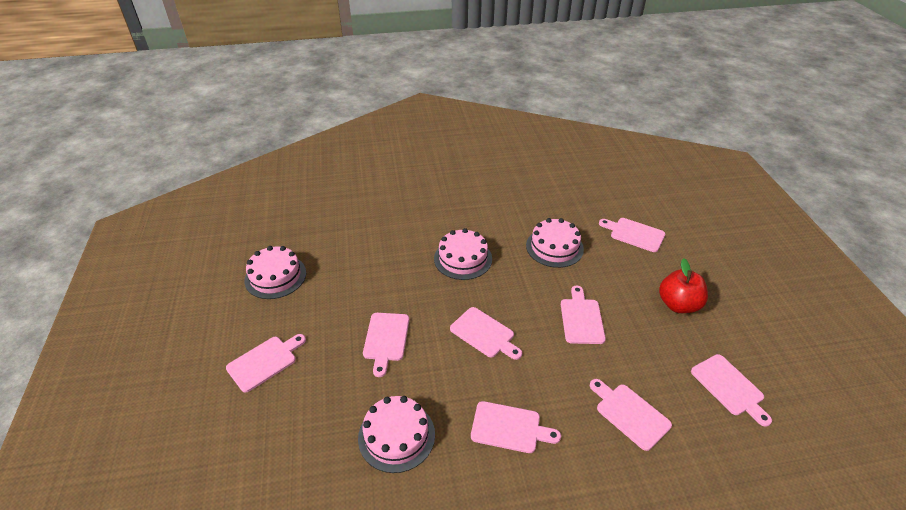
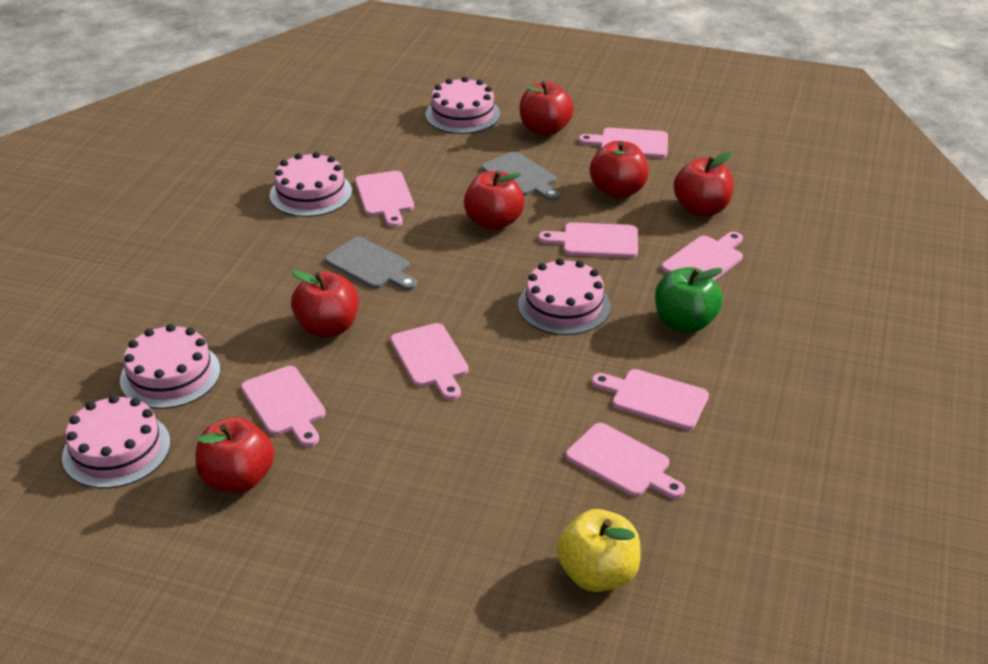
green apple: none = 0 -> [655,267,723,333] = 1
grey cutting board: none = 0 -> [325,237,417,291] [481,151,560,201] = 2
pink cake: [245,246,306,299] [358,396,435,473] [434,228,492,280] [526,218,584,268] = 4 -> [62,395,170,488] [120,324,220,409] [270,152,352,217] [426,77,500,134] [518,258,610,335] = 5
red apple: [659,258,708,313] = 1 -> [195,417,274,493] [291,270,359,337] [464,170,525,230] [520,81,574,136] [590,141,648,198] [674,151,734,216] = 6
yellow apple: none = 0 -> [557,509,641,592] = 1

